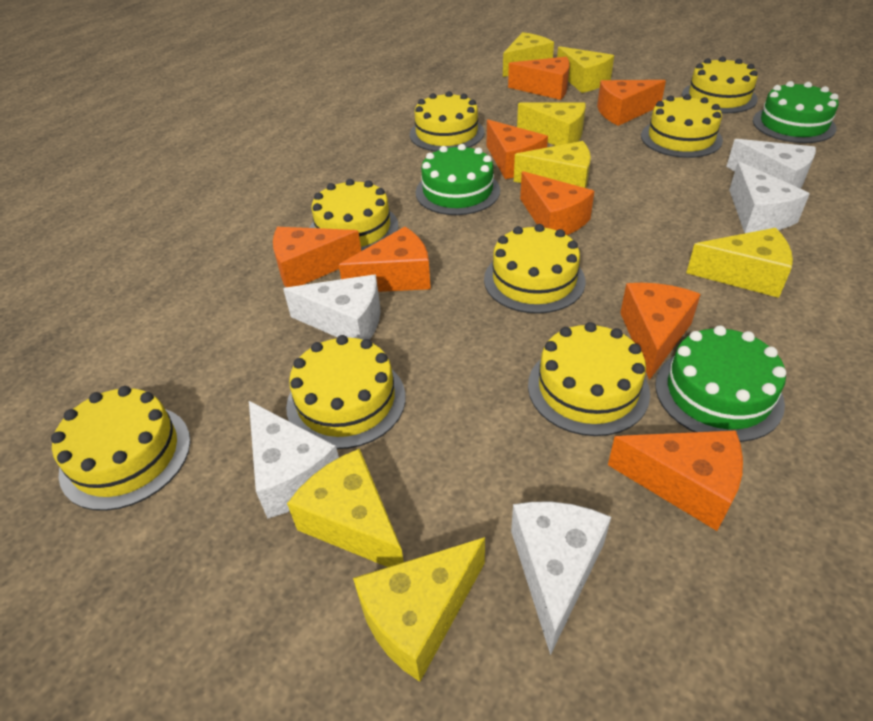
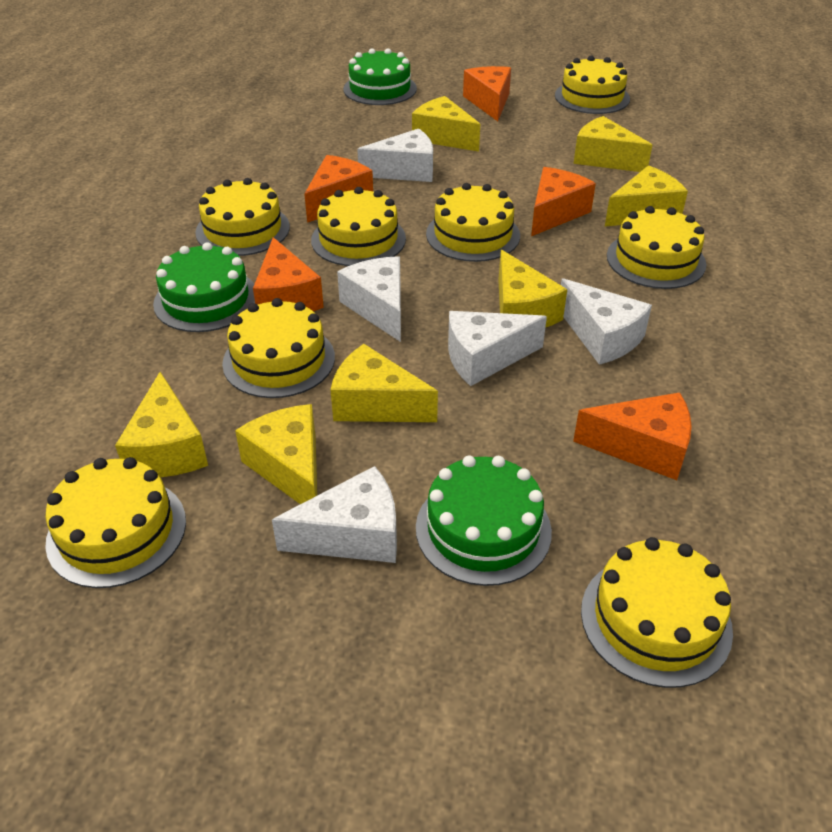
orange cheese: [273,227,361,287] [339,227,431,292] [487,120,548,179] [508,57,570,100] [520,171,594,235] [597,80,666,126] [608,430,743,531] [620,283,701,380] = 8 -> [253,237,324,311] [304,155,373,223] [463,66,511,121] [531,167,596,236] [573,392,692,480] = 5

